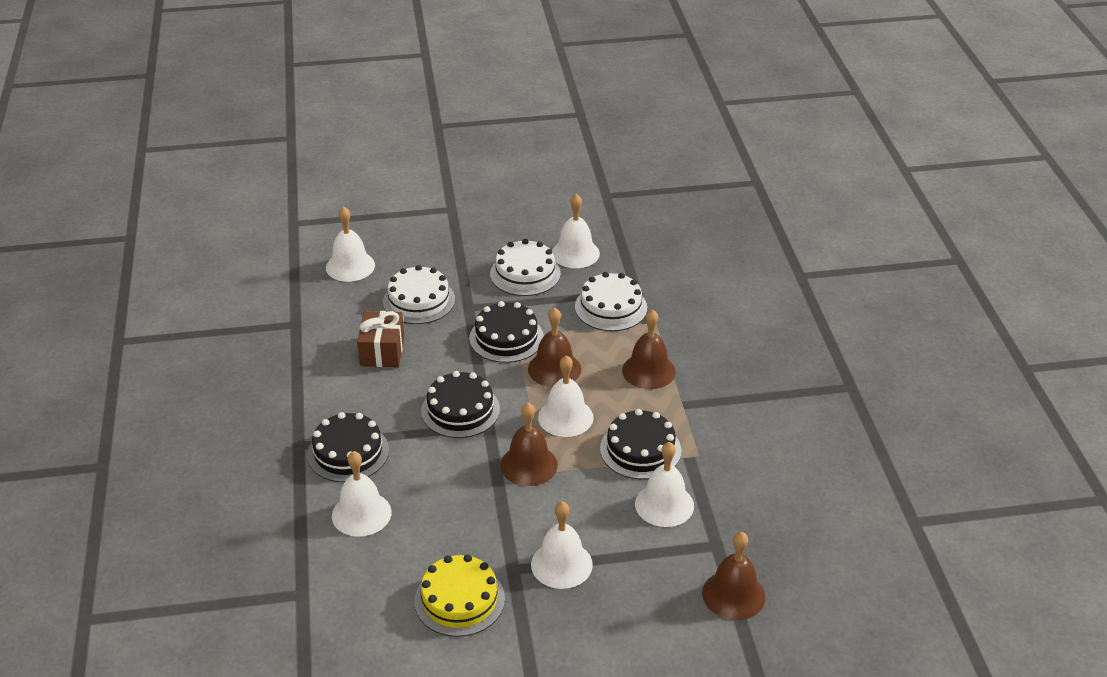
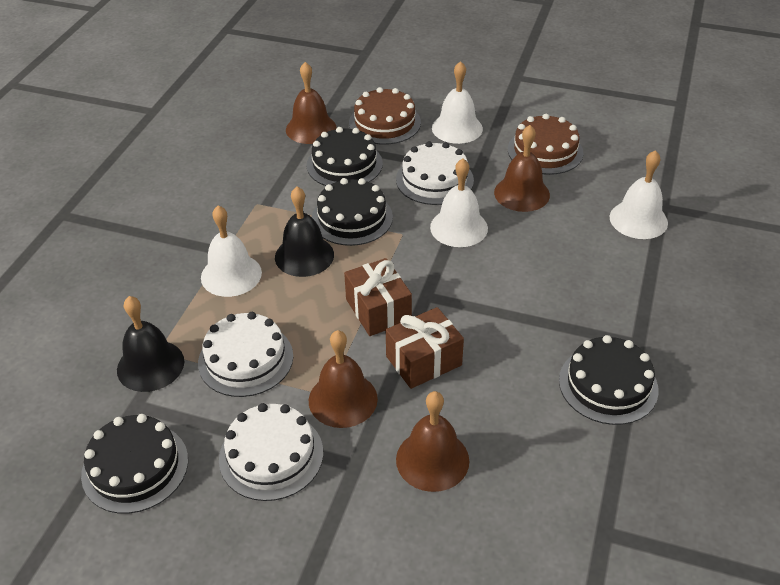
black bell: none = 0 -> [117,296,184,392] [275,187,334,277] = 2
brown cake: none = 0 -> [349,87,421,145] [508,114,584,175] = 2
brown gift: [357,311,404,367] = 1 -> [344,258,412,336] [386,307,464,389] = 2
white bell: [326,206,375,282] [332,451,392,537] [531,501,593,589] [538,355,594,437] [552,194,600,268] [635,442,694,527] = 6 -> [201,205,262,297] [430,158,488,247] [432,61,483,144] [609,150,668,239] = 4
yellow cake: [414,554,505,637] = 1 -> none = 0

